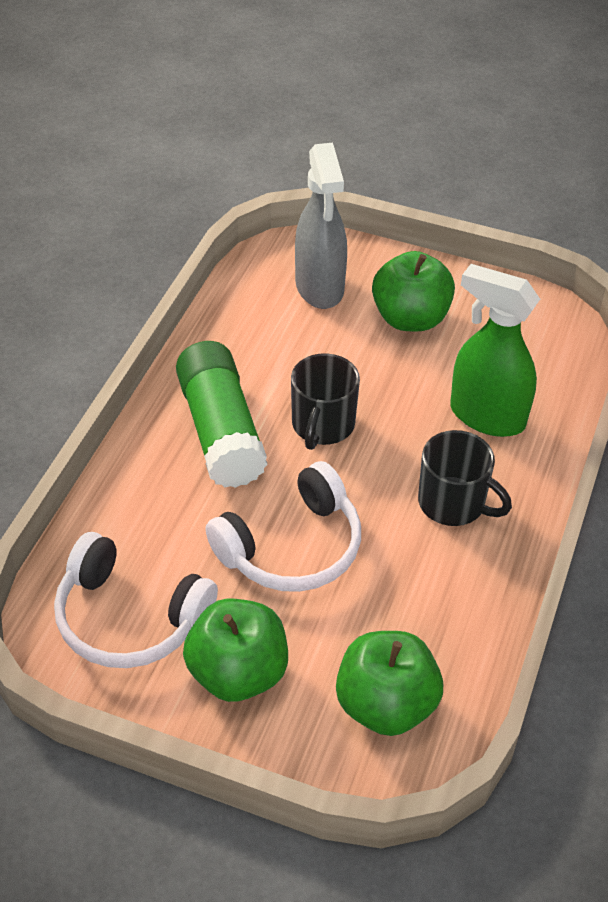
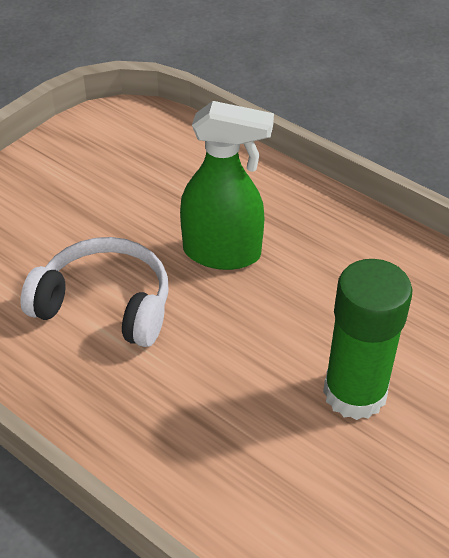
black mug: [291,353,360,450] [418,430,512,526] = 2 -> none = 0
green apple: [183,599,288,702] [336,631,443,736] [372,251,455,331] = 3 -> none = 0
grey spray bottle: [295,143,347,309] = 1 -> none = 0
white headphones: [54,532,218,668] [205,461,361,592] = 2 -> [20,237,169,347] = 1

